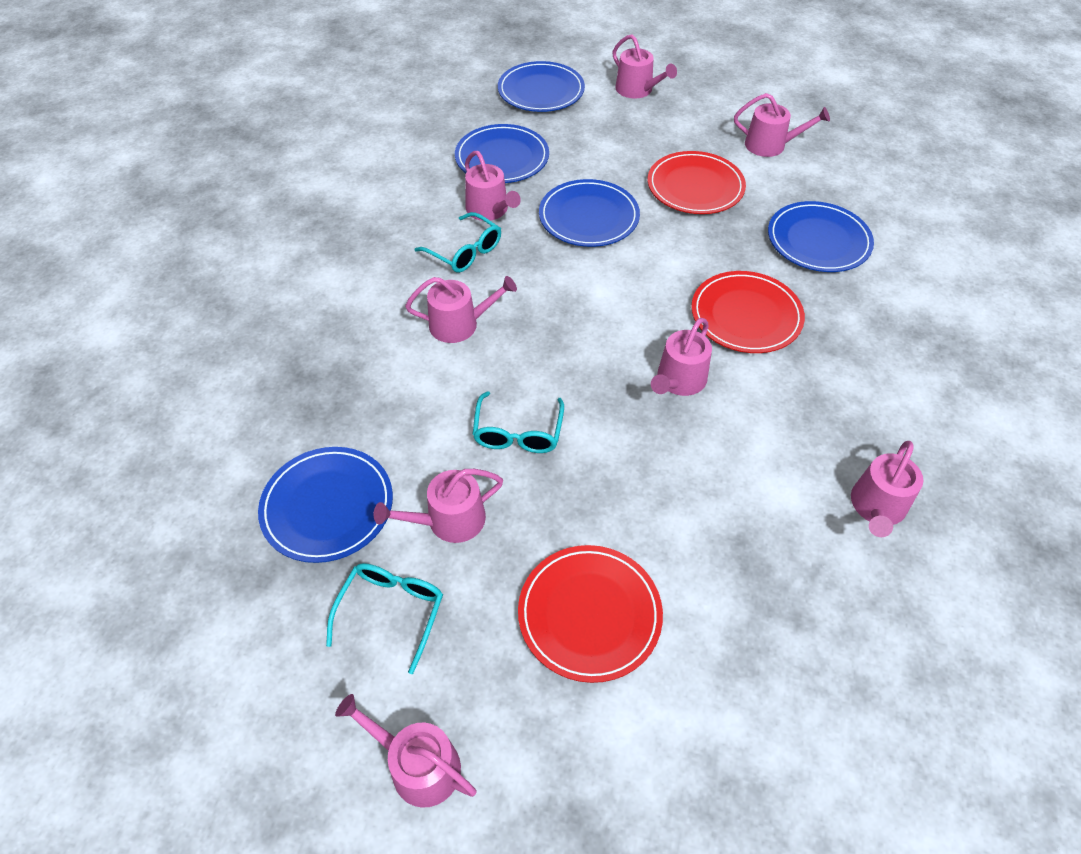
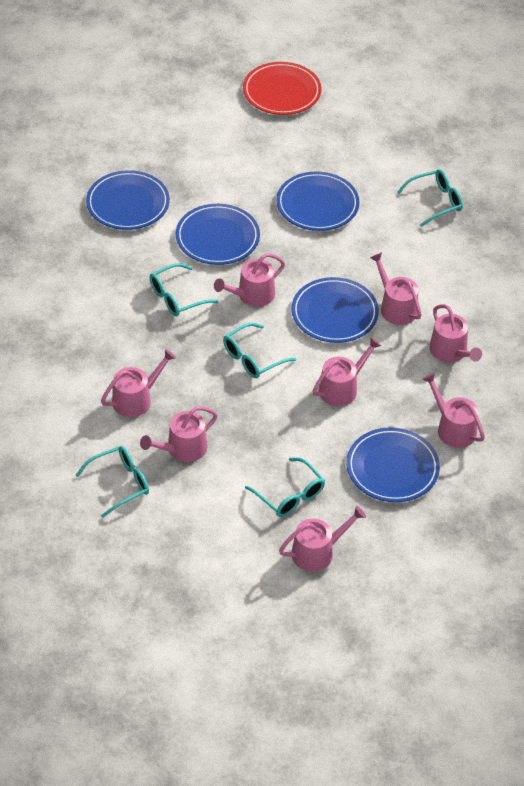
red plate: [518,545,663,683] [648,151,746,214] [691,271,805,353] = 3 -> [243,62,321,115] = 1
turquoise glasses: [326,563,443,674] [414,212,501,273] [473,391,564,453] = 3 -> [75,446,149,518] [150,263,219,316] [223,323,296,378] [245,457,325,517] [397,169,463,227] = 5

